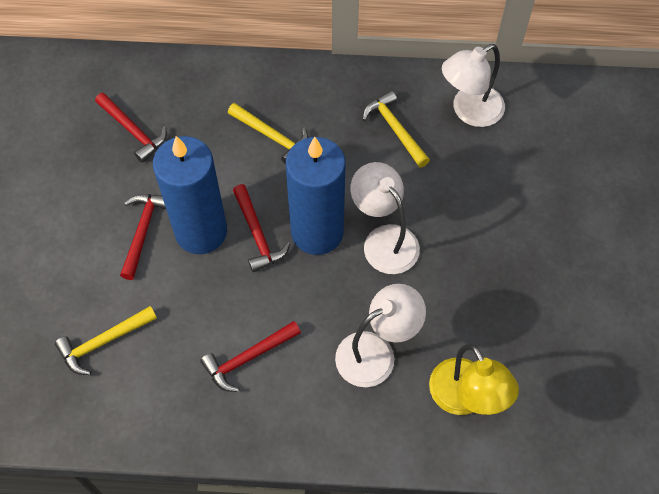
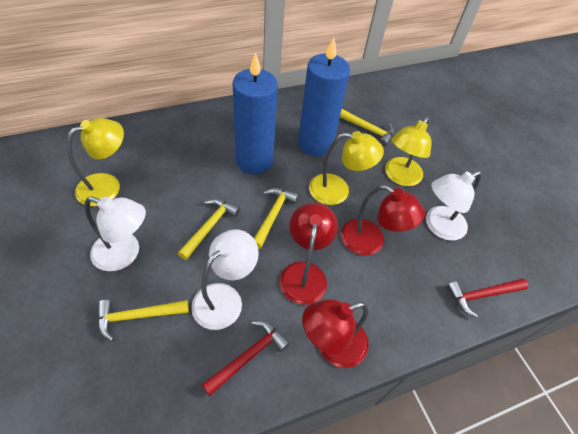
red hammer: [95,93,167,163] [120,194,166,280] [200,321,301,392] [233,184,290,272] = 4 -> [202,320,290,396] [447,279,528,318] = 2
red lamp: none = 0 -> [280,202,338,305] [302,299,369,368] [341,185,425,255] = 3
yellow hammer: [55,306,157,375] [228,103,309,164] [363,91,430,168] = 3 -> [98,300,189,341] [178,199,240,260] [254,188,299,249] [340,109,395,147] = 4
yellow lamp: [429,344,519,415] = 1 -> [67,118,124,206] [309,131,384,205] [385,117,432,186] = 3

